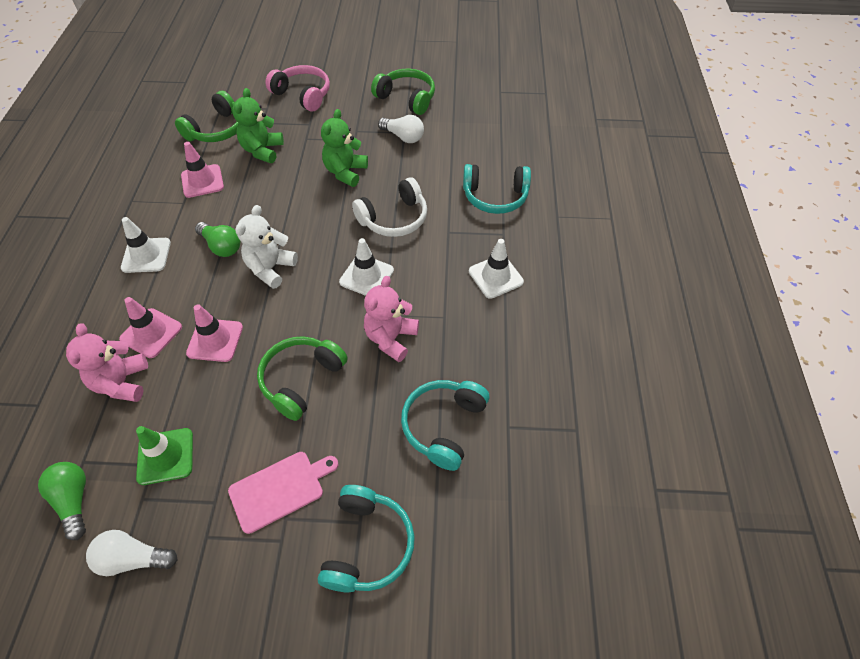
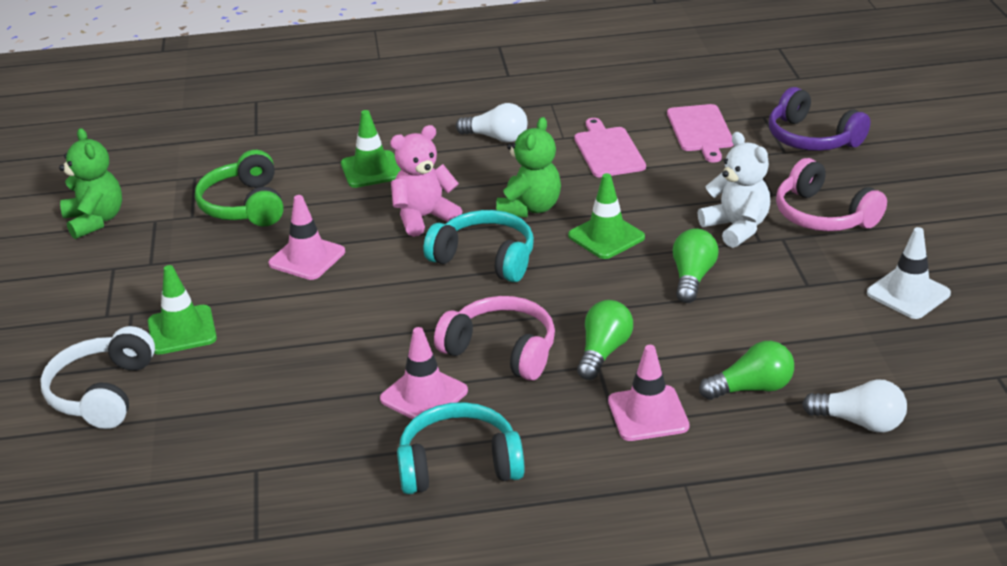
green headphones: [175,91,239,142] [257,336,348,421] [371,68,435,115] = 3 -> [195,150,284,227] = 1
green light bulb: [38,462,86,540] [195,222,240,257] = 2 -> [577,300,633,380] [673,228,719,303] [699,341,794,400] = 3
green traffic cone: [136,426,193,485] = 1 -> [148,265,217,355] [341,110,401,188] [568,173,645,259] = 3
pink cutting board: [228,452,338,534] = 1 -> [574,118,646,177] [667,104,734,163] = 2
pink headphones: [265,65,330,112] = 1 -> [434,296,555,381] [776,158,887,231] = 2
pink teddy bear: [66,324,148,402] [364,276,419,362] = 2 -> [390,125,462,237] = 1
purple headphones: none = 0 -> [769,87,870,151] = 1
turquoise headphones: [318,485,415,593] [401,380,489,471] [463,164,531,214] = 3 -> [397,402,525,494] [423,210,534,282] = 2
white traffic cone: [121,217,171,273] [339,238,394,296] [469,239,524,299] = 3 -> [867,227,951,319] = 1

